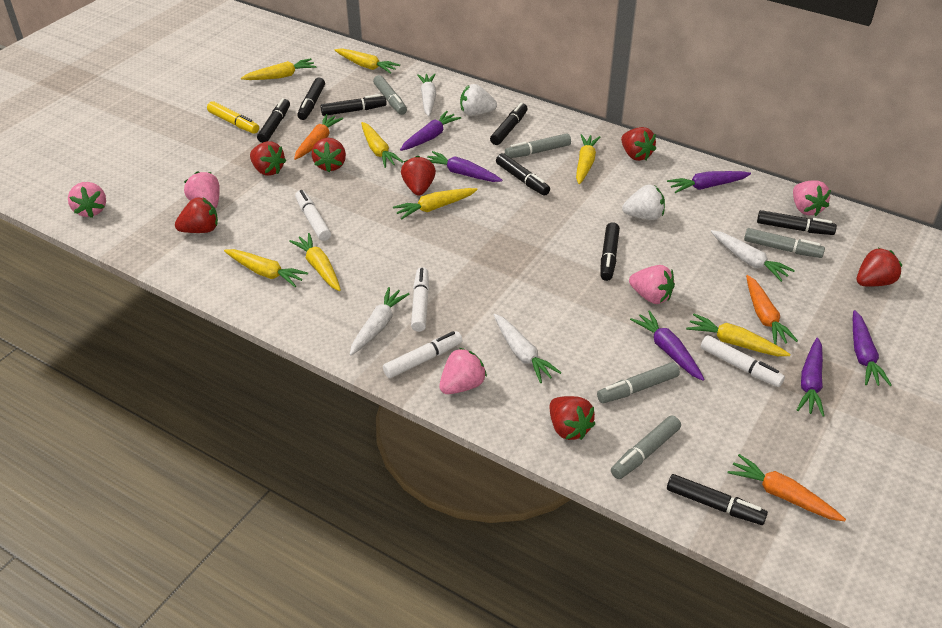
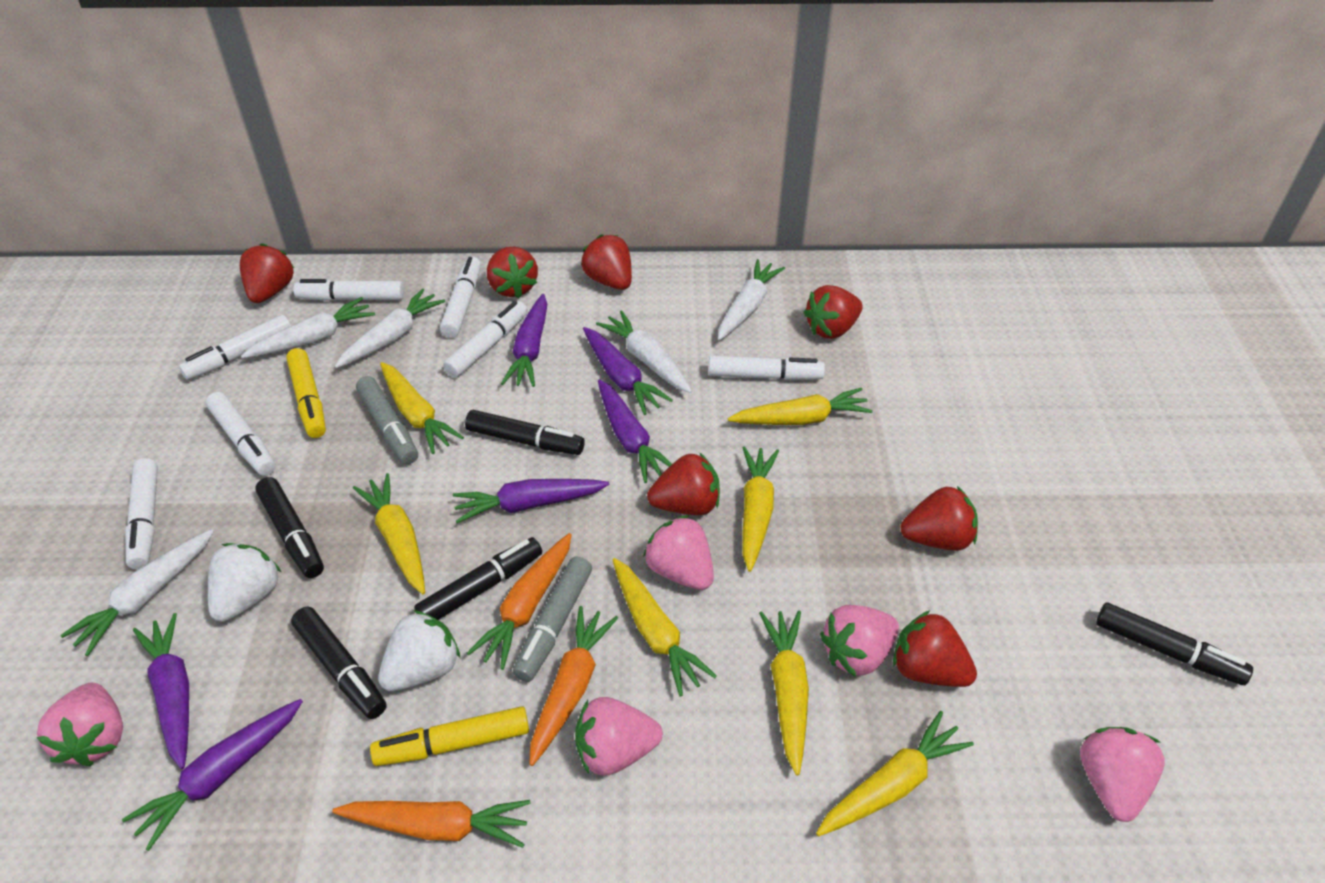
black marker: [257,98,290,143] [297,77,325,120] [320,94,387,116] [490,103,528,145] [496,153,550,196] [600,222,620,281] [667,474,768,525] [757,210,837,235] = 8 -> [255,477,324,578] [291,607,387,719] [414,537,542,620] [465,410,585,455] [1096,603,1253,685] = 5
grey marker: [373,75,407,115] [505,133,571,158] [597,362,680,404] [611,415,681,479] [744,228,825,258] = 5 -> [356,376,418,464] [513,556,592,682] = 2
white carrot: [350,287,409,356] [417,74,436,116] [494,314,562,383] [711,230,795,282] = 4 -> [60,529,214,656] [241,297,375,358] [335,289,445,368] [596,310,692,393] [718,259,785,340] = 5
white marker: [295,190,331,241] [383,331,463,378] [411,267,429,332] [701,335,785,387] = 4 -> [125,458,158,569] [179,315,291,380] [206,392,276,476] [293,279,404,301] [440,257,481,338] [443,301,528,378] [708,355,825,380] = 7
yellow carrot: [224,249,308,287] [241,58,317,80] [289,233,341,291] [335,48,400,74] [361,122,403,168] [393,188,478,220] [576,134,600,184] [686,314,791,356] = 8 -> [353,473,425,594] [380,362,464,454] [613,558,717,697] [728,388,873,425] [743,446,779,572] [759,611,809,775] [816,711,974,837] = 7
yellow marker: [207,101,259,134] = 1 -> [286,348,326,438] [370,706,529,766] = 2

